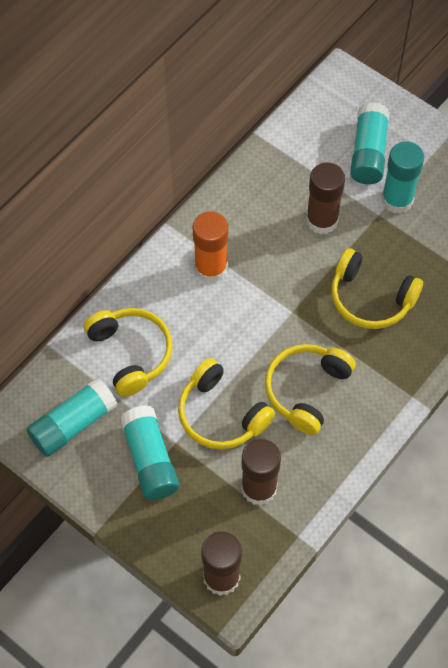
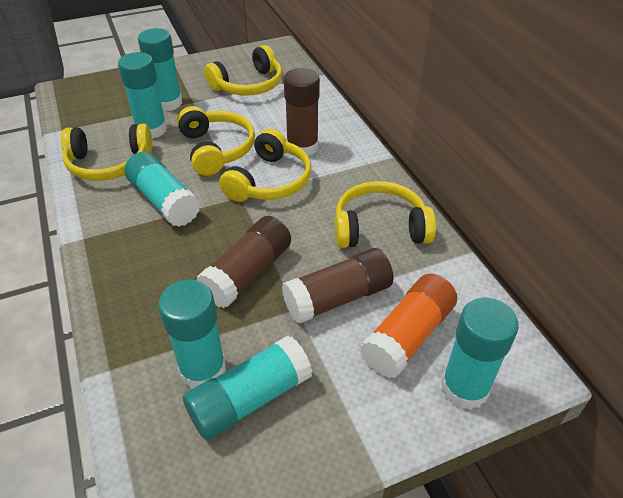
turquoise glue stick: [27,378,118,457] [120,405,179,500] [350,102,390,184] [382,141,424,214] = 4 -> [118,52,167,139] [124,152,200,227] [138,28,182,111] [158,279,226,389] [183,335,313,440] [441,297,519,410] = 6
yellow headphones: [84,308,173,397] [178,358,275,449] [265,344,356,435] [331,248,423,329] = 4 -> [61,124,152,181] [177,106,255,176] [204,45,282,96] [219,129,312,202] [335,181,436,248] = 5

